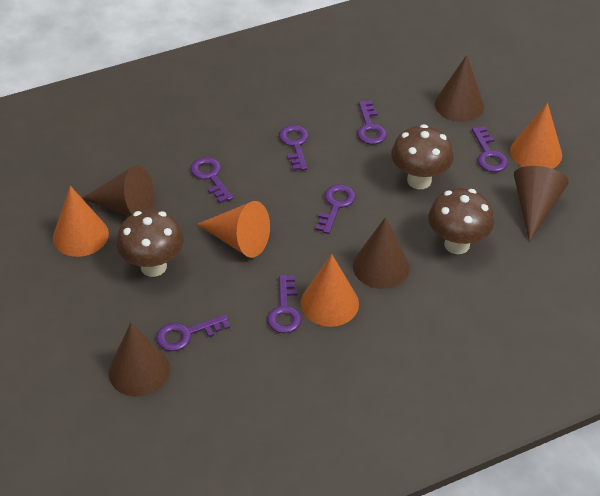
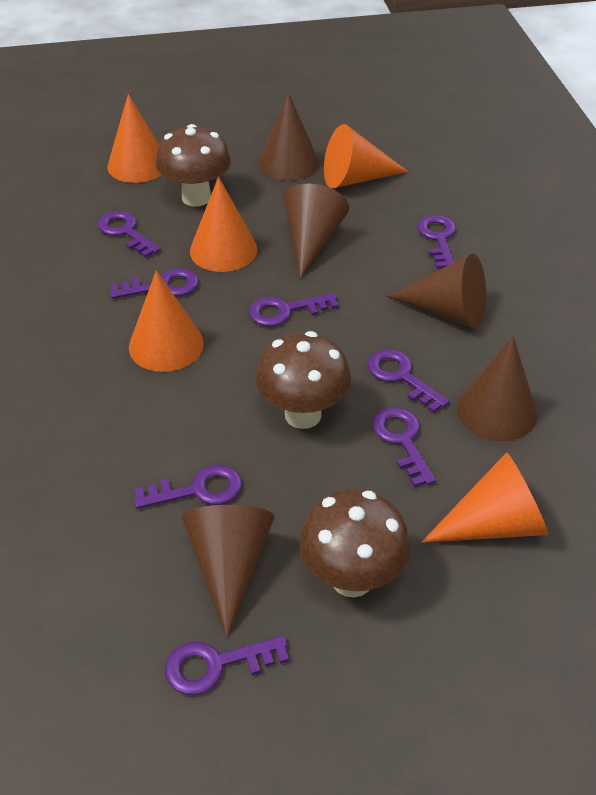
orange cone: [53,186,109,257] [197,201,270,258] [301,254,359,327] [510,103,562,169] = 4 -> [107,94,161,183] [129,270,204,372] [190,177,257,272] [324,124,408,189] [422,452,548,543] = 5
purple key: [156,314,230,351] [190,157,233,203] [267,275,302,333] [279,125,309,171] [316,184,356,234] [357,101,387,144] [472,127,508,172] = 7 -> [98,211,161,258] [110,268,199,299] [134,465,242,509] [165,636,289,695] [249,293,339,327] [368,349,450,413] [373,407,436,487] [417,215,456,269] = 8

